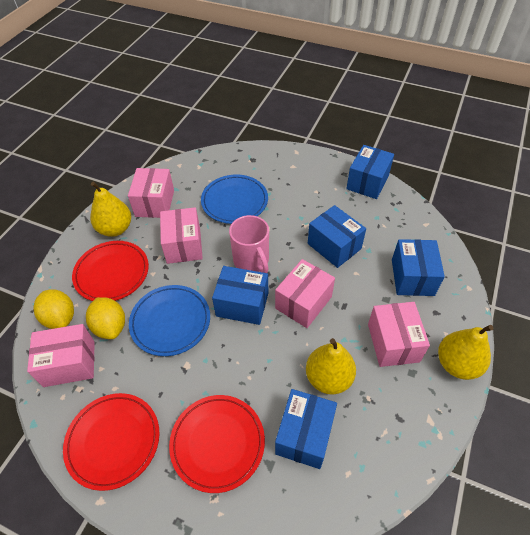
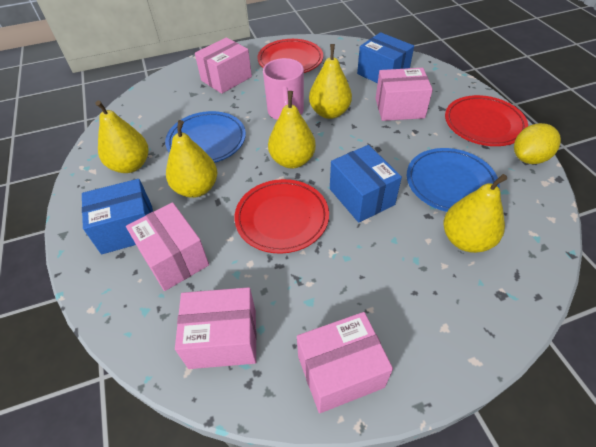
blue box: [212,266,268,325] [275,389,337,469] [308,205,366,268] [346,145,394,199] [392,239,445,296] = 5 -> [82,179,153,254] [330,145,402,223] [357,32,414,83] = 3
yellow lemon: [33,289,74,329] [86,297,125,339] = 2 -> [514,123,561,164] = 1
yellow pear: [90,182,131,237] [306,338,356,395] [438,325,493,380] = 3 -> [95,100,149,173] [166,120,217,198] [268,91,316,168] [309,44,352,119] [444,174,507,253] = 5

